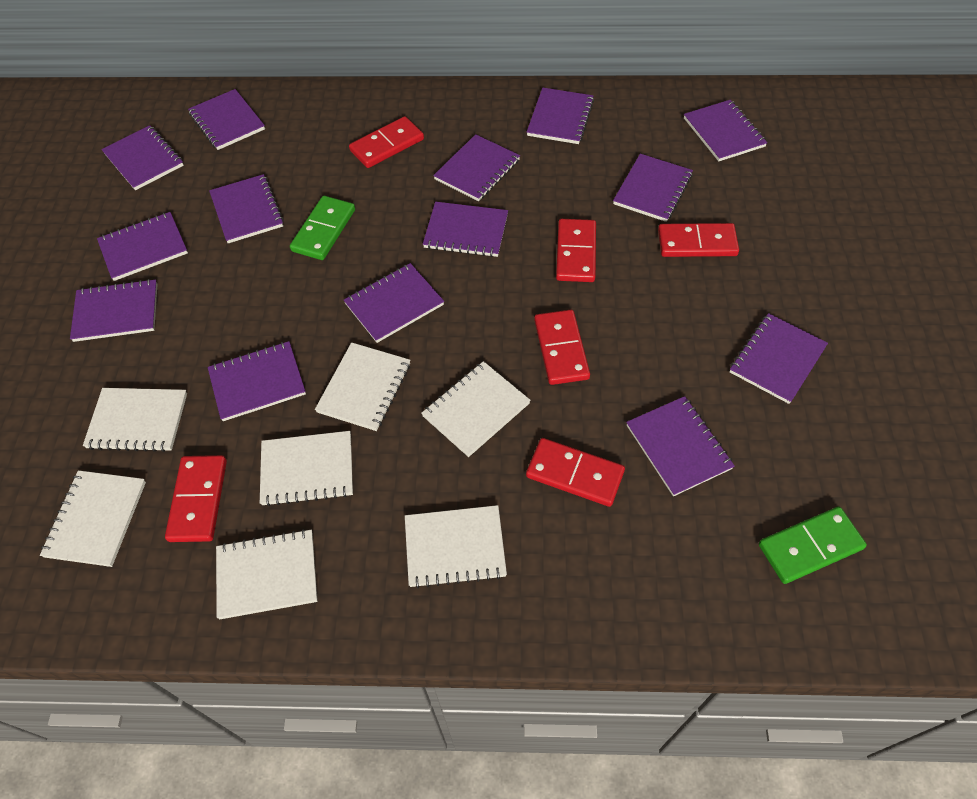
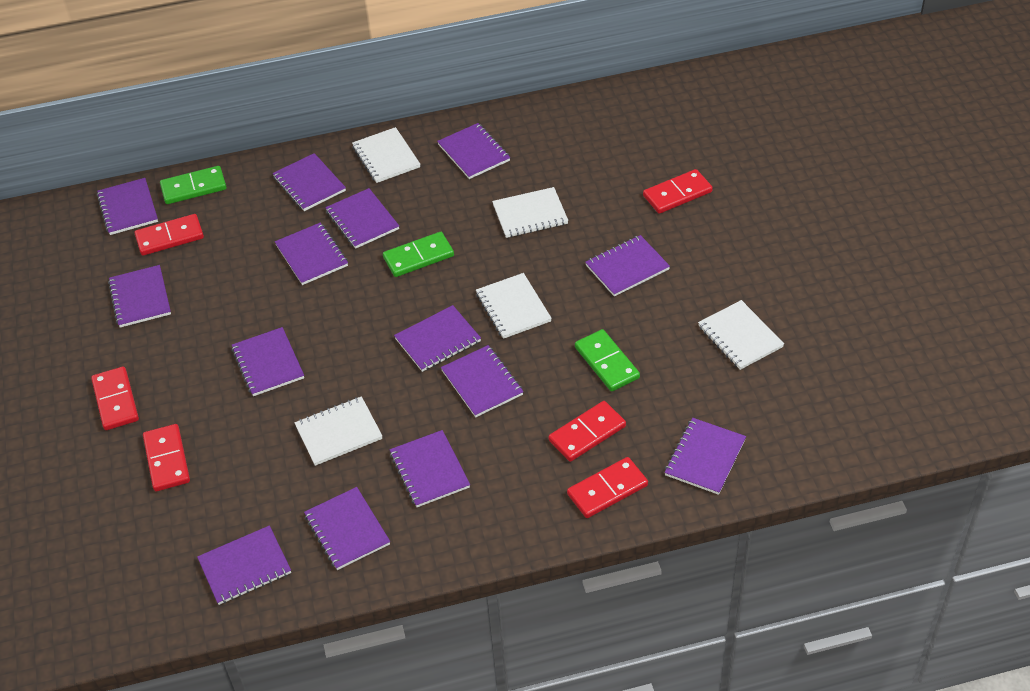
green domino: [290,196,355,260] [759,507,867,584] = 2 -> [160,166,226,204] [383,232,454,277] [575,329,640,391] = 3
white notebook: [40,470,146,567] [83,388,187,452] [216,529,318,619] [260,431,353,506] [315,342,410,431] [405,505,507,588] [421,361,531,457] = 7 -> [294,396,382,466] [352,127,420,183] [476,273,552,339] [492,187,568,238] [698,300,784,370] = 5

